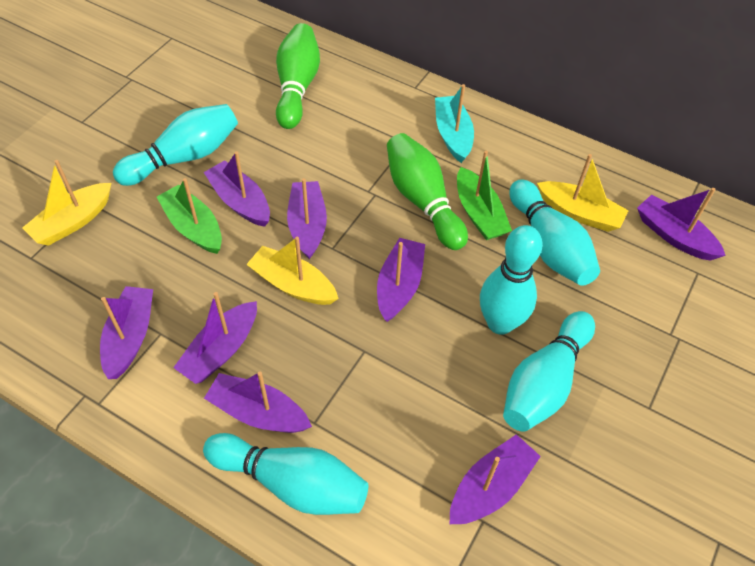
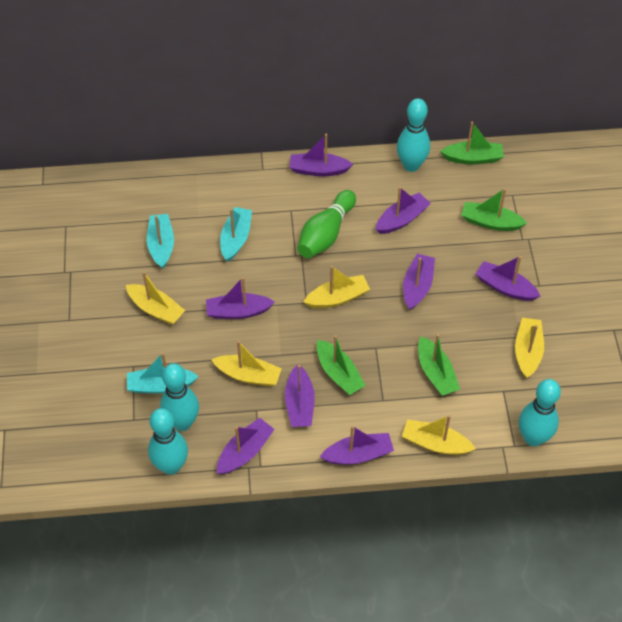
green boat: [157,178,222,254] [457,151,512,240] = 2 -> [317,335,366,395] [418,334,460,396] [440,121,504,165] [461,188,527,231] = 4
green bowling pin: [276,23,320,129] [387,133,468,250] = 2 -> [297,190,356,258] = 1
turquoise boat: [435,84,474,163] = 1 -> [127,352,199,394] [147,214,174,269] [220,207,252,262] = 3
turquoise bowling pin: [113,104,238,186] [203,433,368,515] [480,225,543,335] [503,311,595,432] [509,179,600,286] = 5 -> [148,408,188,475] [160,363,199,431] [397,98,430,172] [519,379,561,446] = 4
yellow boat: [22,160,111,246] [246,237,339,305] [537,154,629,232] = 3 -> [126,272,185,325] [211,341,282,387] [303,266,370,308] [402,415,476,455] [515,318,544,378] = 5

